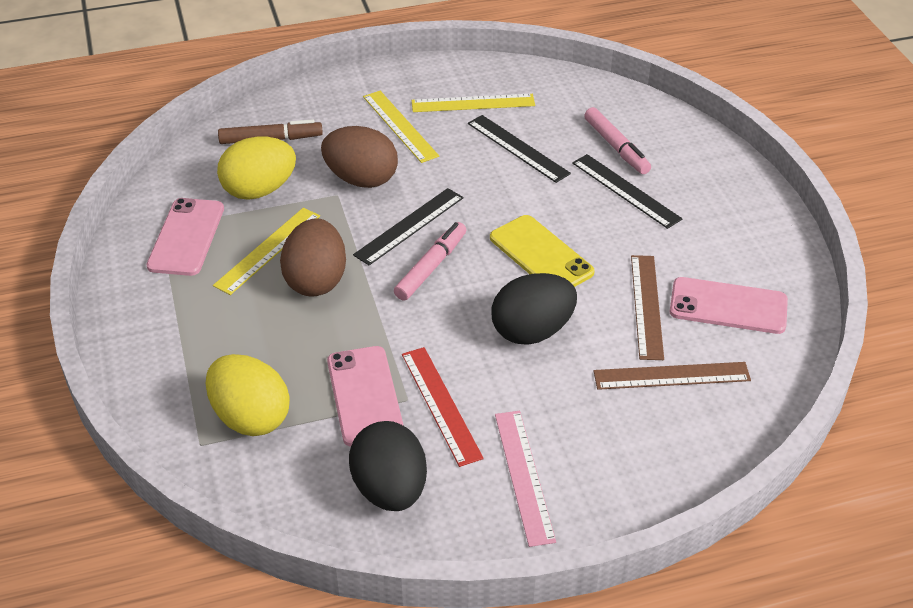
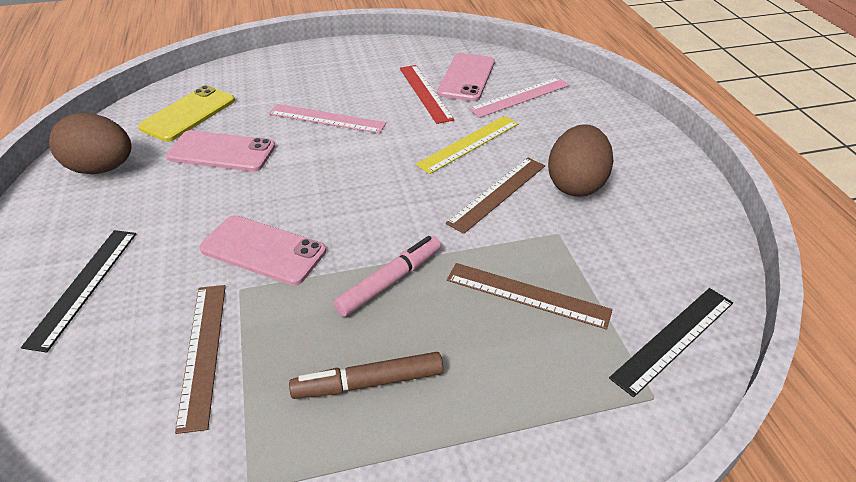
black egg: [349,421,427,511] [491,273,577,345] = 2 -> none = 0
black ruler: [353,188,464,265] [468,115,571,183] [572,154,682,229] = 3 -> [21,230,136,353] [609,288,733,397] = 2
brown ruler: [594,362,751,390] [631,255,664,360] = 2 -> [175,285,226,434] [446,157,545,234] [447,263,613,330] = 3
pink marker: [394,222,466,301] [584,107,651,174] = 2 -> [334,236,441,317] = 1
pink ruler: [495,411,556,547] = 1 -> [268,104,386,134] [469,77,570,118] = 2
yellow egg: [206,354,290,436] [217,137,296,200] = 2 -> none = 0
yellow ruler: [213,208,320,295] [363,91,439,163] [412,94,535,112] = 3 -> [416,116,518,174] = 1

